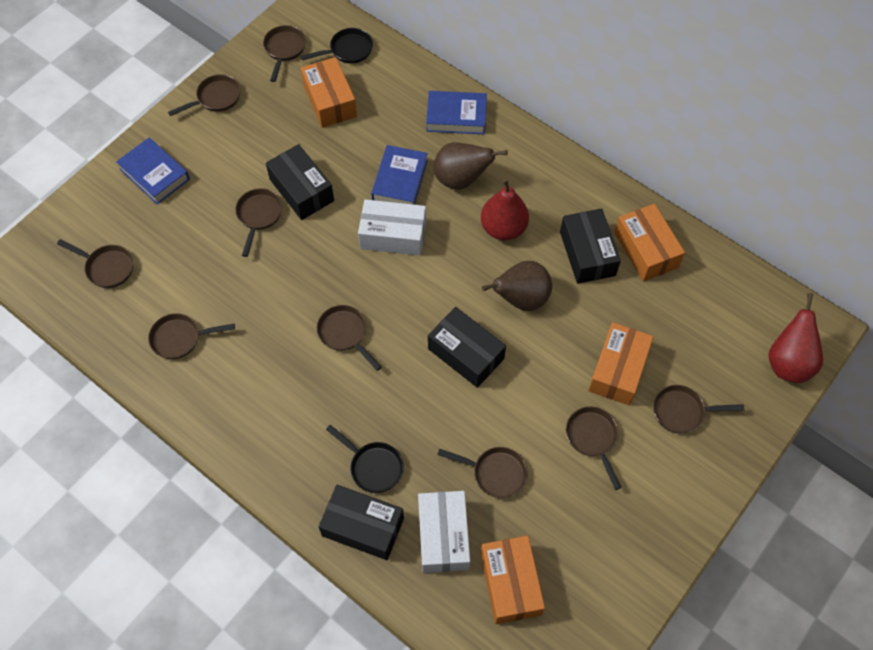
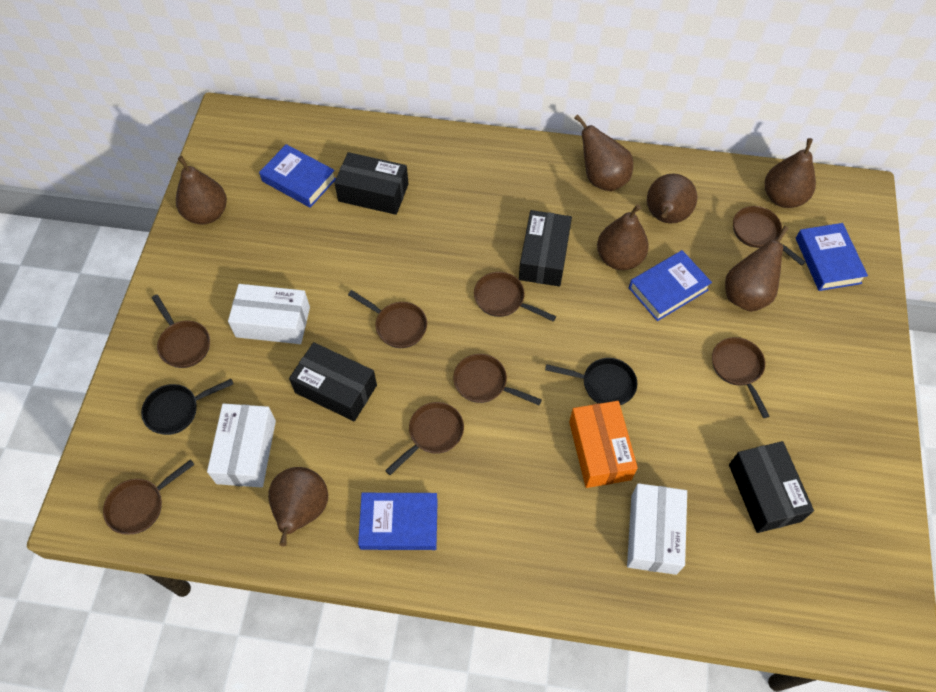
blue book: [116,138,190,205] [371,145,428,205] [426,91,487,134] = 3 -> [259,144,336,208] [358,493,438,550] [629,250,712,321] [796,223,868,291] = 4
brown pan: [57,239,133,288] [148,313,235,359] [168,74,241,116] [235,188,282,257] [263,25,306,82] [317,305,382,371] [437,447,528,498] [566,406,622,490] [653,385,744,434] = 9 -> [103,459,195,535] [152,295,210,368] [348,290,427,348] [385,402,464,475] [453,354,542,405] [474,272,556,322] [712,337,769,418] [733,206,805,266] = 8
brown pear: [434,142,508,190] [482,261,552,311] = 2 -> [176,156,227,225] [268,467,328,547] [574,114,633,191] [597,204,649,270] [647,174,697,223] [725,226,789,312] [765,138,816,208] = 7
orange box: [301,57,357,128] [481,536,545,624] [588,322,654,405] [614,204,685,282] = 4 -> [569,401,638,488] = 1
red pear: [481,178,529,240] [768,293,823,383] = 2 -> none = 0
white box: [358,199,426,256] [418,491,470,573] = 2 -> [207,403,276,488] [228,284,310,344] [627,483,687,575] = 3

